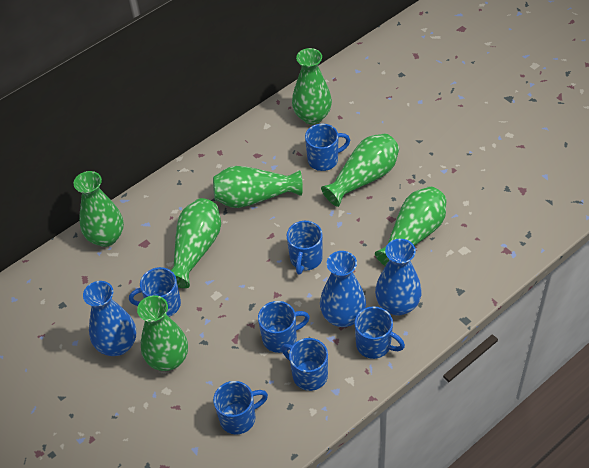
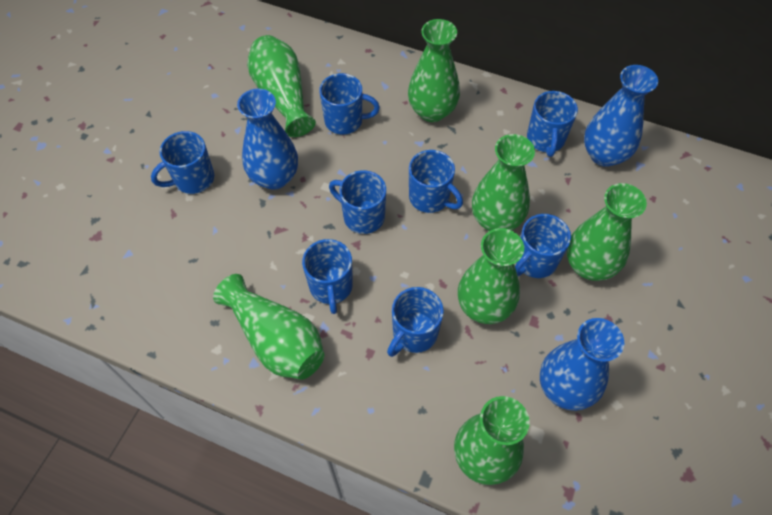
blue mug: [129,267,181,317] [213,381,268,435] [258,301,310,353] [281,338,328,391] [287,221,323,274] [305,124,350,171] [354,306,405,359] = 7 -> [151,131,214,194] [302,239,353,314] [319,73,380,134] [329,170,386,234] [387,287,444,357] [409,150,463,213] [515,214,571,278] [527,91,578,157] = 8

